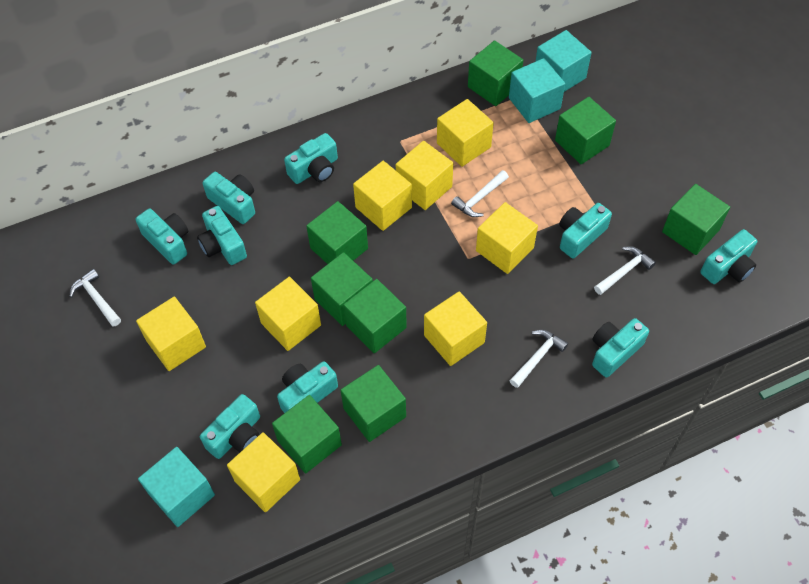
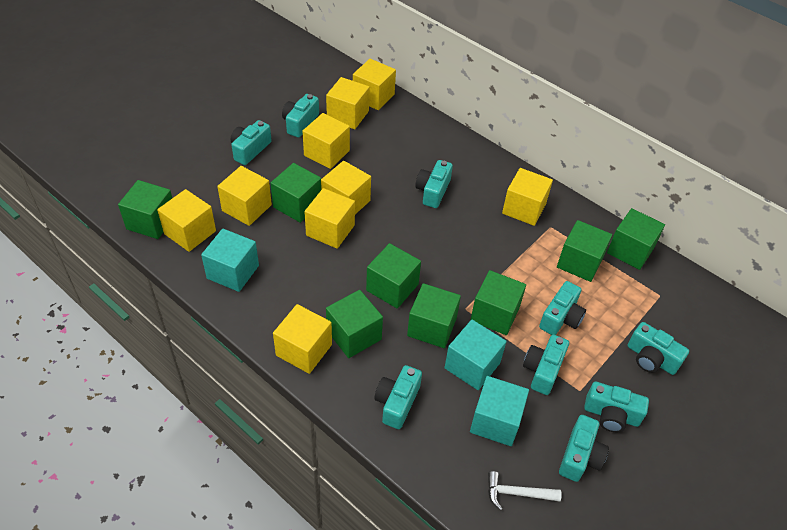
white hammer: [69,269,121,327] [451,170,509,217] [509,330,568,388] [594,246,656,295] = 4 -> [488,471,562,511] = 1
yellow cube: [136,297,206,371] [227,432,300,512] [255,277,321,351] [353,161,412,231] [396,141,453,210] [424,291,487,366] [437,99,494,167] [476,202,538,274] = 8 -> [157,189,216,252] [217,166,272,226] [273,304,332,374] [303,113,350,169] [304,188,355,249] [321,161,371,214] [326,77,370,129] [353,59,396,110] [502,168,553,226] = 9

